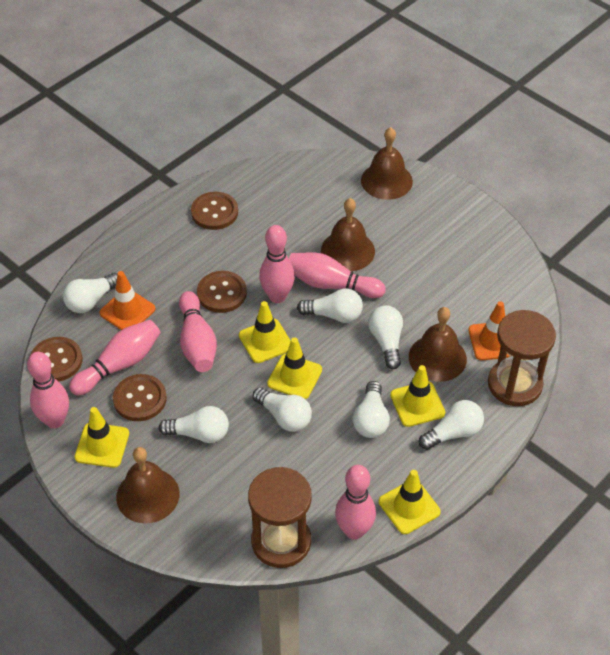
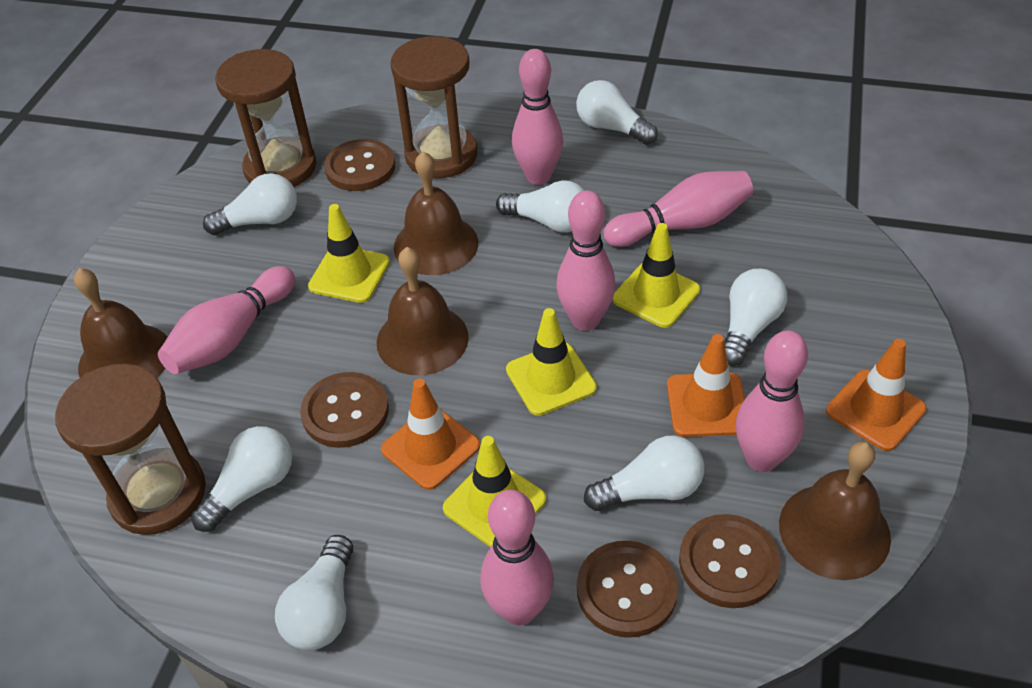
brown hourglass: [248,467,312,568] [488,310,556,406] = 2 -> [55,364,206,535] [215,49,317,187] [390,36,477,178] = 3
orange traffic cone: [99,271,155,330] [468,301,510,360] = 2 -> [381,379,480,490] [667,334,745,437] [826,339,927,451] = 3
yellow traffic cone: [75,407,129,468] [239,301,291,363] [267,337,322,399] [379,470,441,534] [390,365,445,427] = 5 -> [308,204,390,303] [443,436,546,547] [506,308,597,416] [613,223,700,328] = 4

